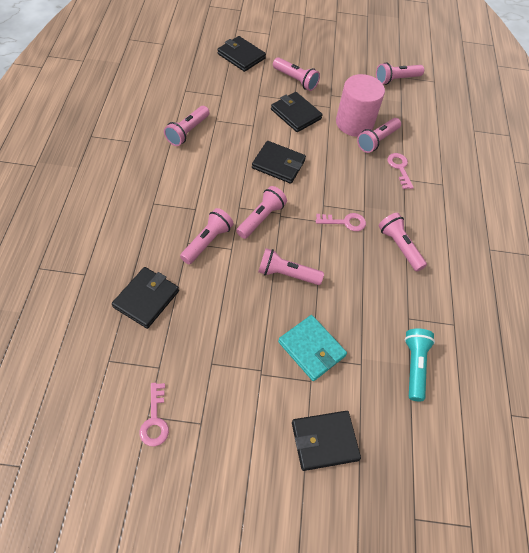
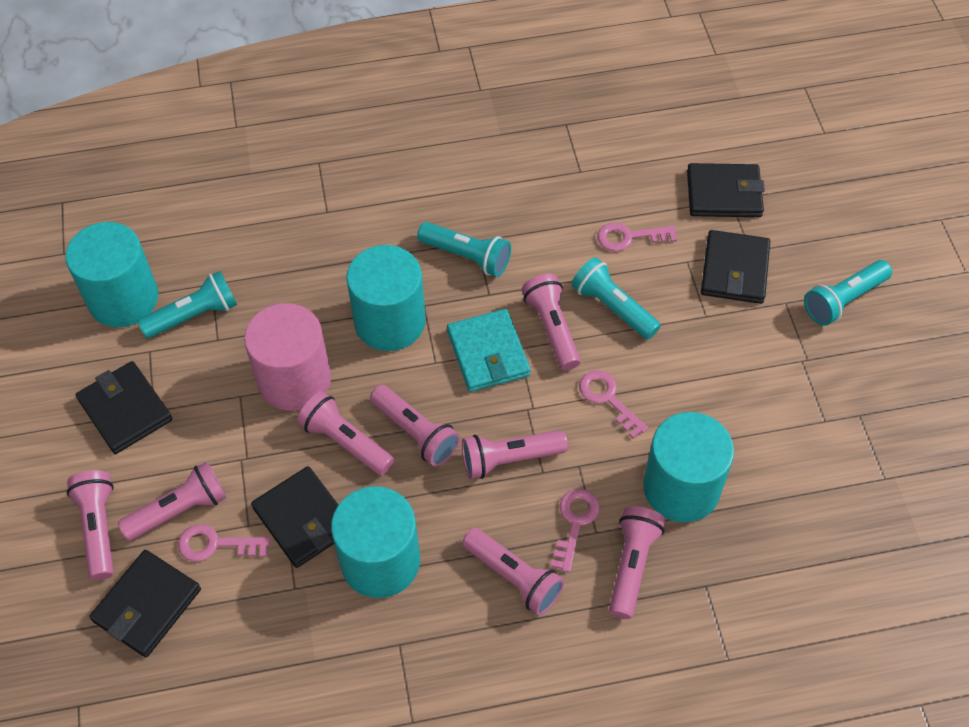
pink key: [140,383,169,447] [316,213,366,231] [387,153,414,189] = 3 -> [178,524,270,562] [550,489,600,572] [579,370,648,439] [598,222,677,252] = 4
turquoise cylinder: none = 0 -> [65,222,159,327] [331,486,420,598] [346,245,426,351] [643,412,734,522] = 4
turquoise flashlight: [404,329,435,402] = 1 -> [137,271,237,338] [417,222,511,277] [571,257,661,340] [804,260,892,326] = 4

